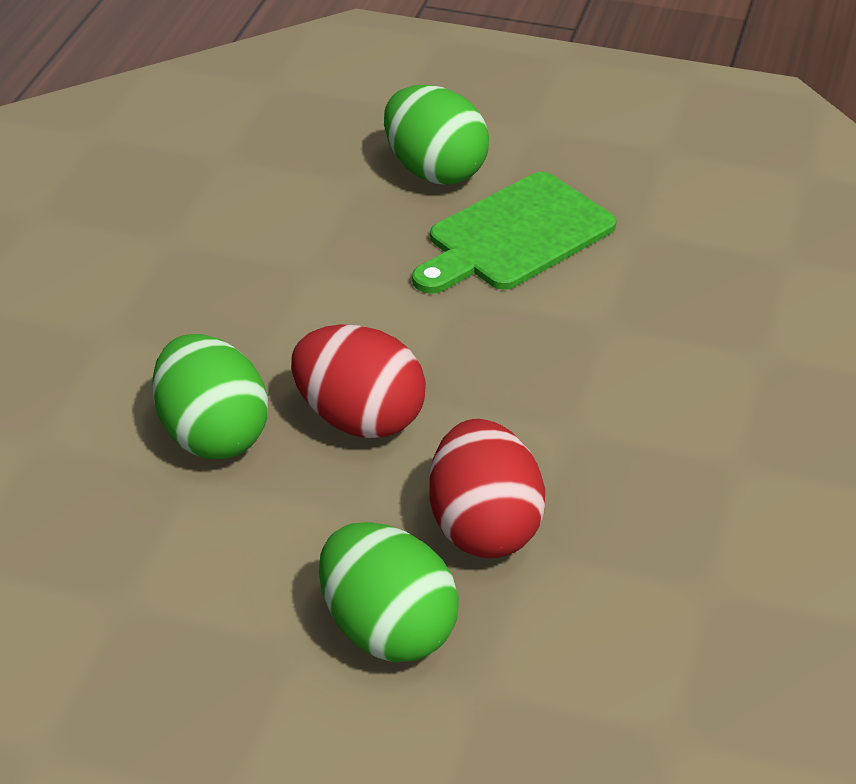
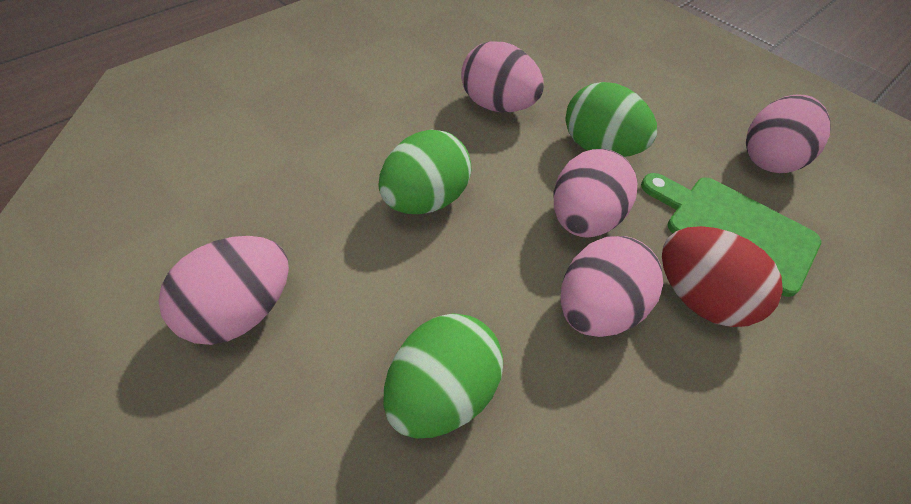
pink egg: none = 0 -> [159,236,289,345] [461,41,544,112] [554,149,637,238] [561,236,664,337] [746,95,830,173] = 5
red egg: [291,324,426,438] [429,419,545,558] = 2 -> [662,226,783,327] = 1

